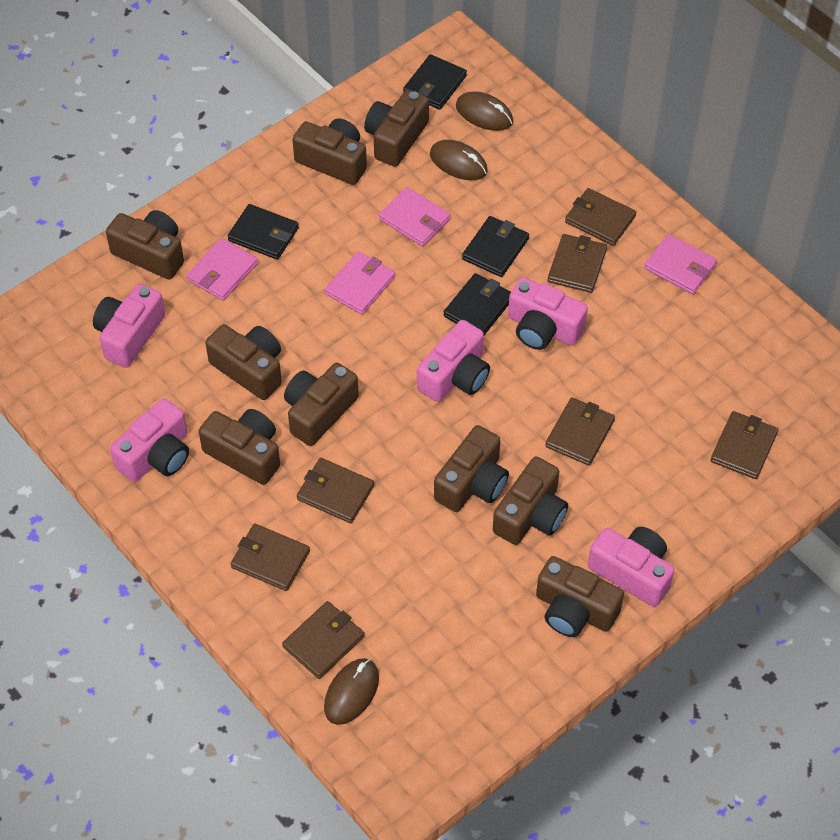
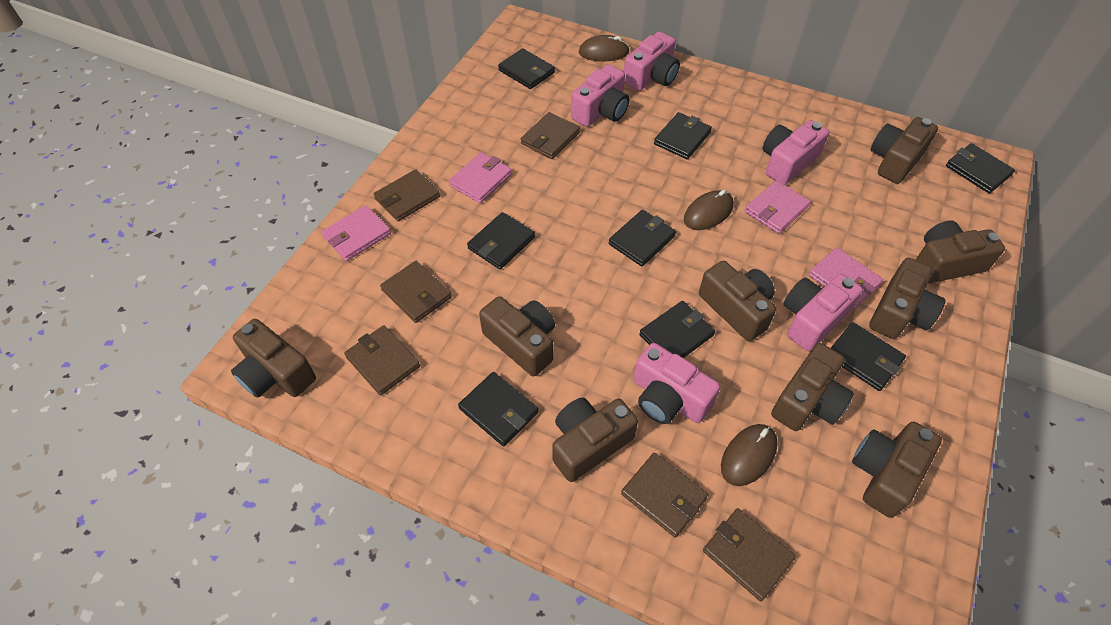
black wallet: [228,204,299,260] [403,54,467,110] [444,273,511,335] [462,216,529,277] = 4 -> [458,372,539,447] [467,212,535,269] [498,48,555,89] [609,210,676,266] [639,301,715,358] [654,112,712,159] [831,322,906,391] [946,143,1015,193] = 8
brown wallet: [231,524,310,591] [282,601,365,679] [297,458,374,523] [545,397,615,466] [548,234,607,293] [565,188,636,246] [711,411,778,479] = 7 -> [344,325,420,395] [374,169,440,221] [380,261,452,323] [521,112,580,159] [621,453,708,538] [703,508,796,601] = 6

